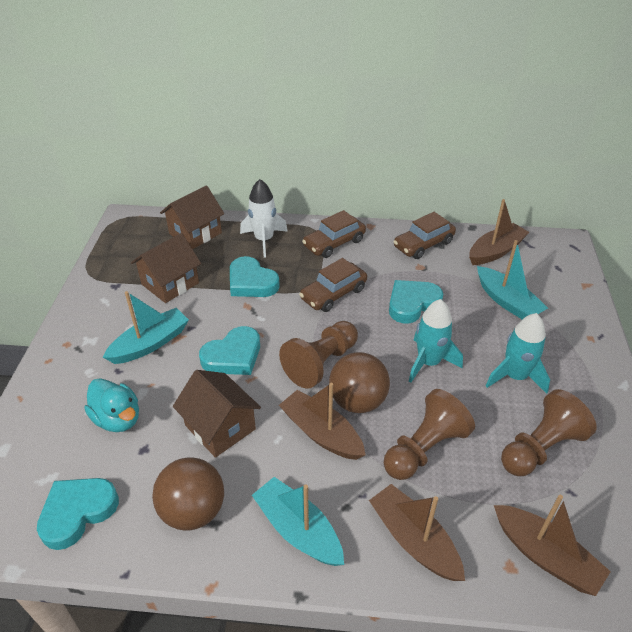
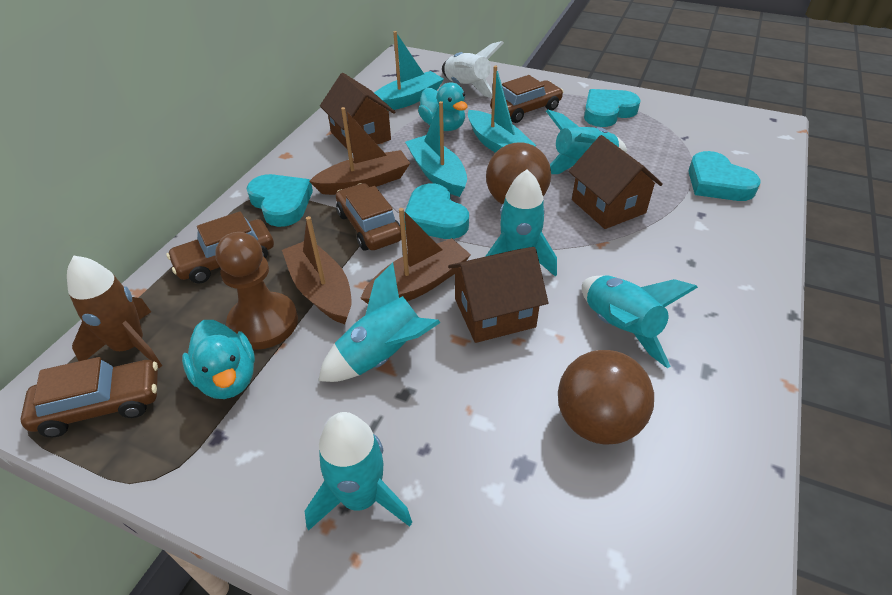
brown boat: [279,383,366,460] [369,484,465,581] [469,199,530,265] [494,495,611,596] = 4 -> [282,216,351,324] [309,107,410,195] [360,208,471,304] = 3
brown car: [299,258,367,312] [302,210,366,258] [393,212,456,259] = 3 -> [21,357,158,437] [167,211,274,284] [336,183,401,251] [490,75,564,123] = 4
brown pawn: [279,321,358,389] [384,389,475,480] [501,389,597,476] = 3 -> [215,232,298,350] = 1
brown rocket: none = 0 -> [67,256,162,368] = 1
turquoise duck: [85,378,139,432] = 1 -> [182,320,255,399] [418,82,468,131] = 2
turquoise rocket: [409,299,463,383] [486,313,550,394] = 2 -> [305,412,412,531] [318,263,440,382] [485,169,557,277] [546,109,627,174] [582,275,698,368] = 5

